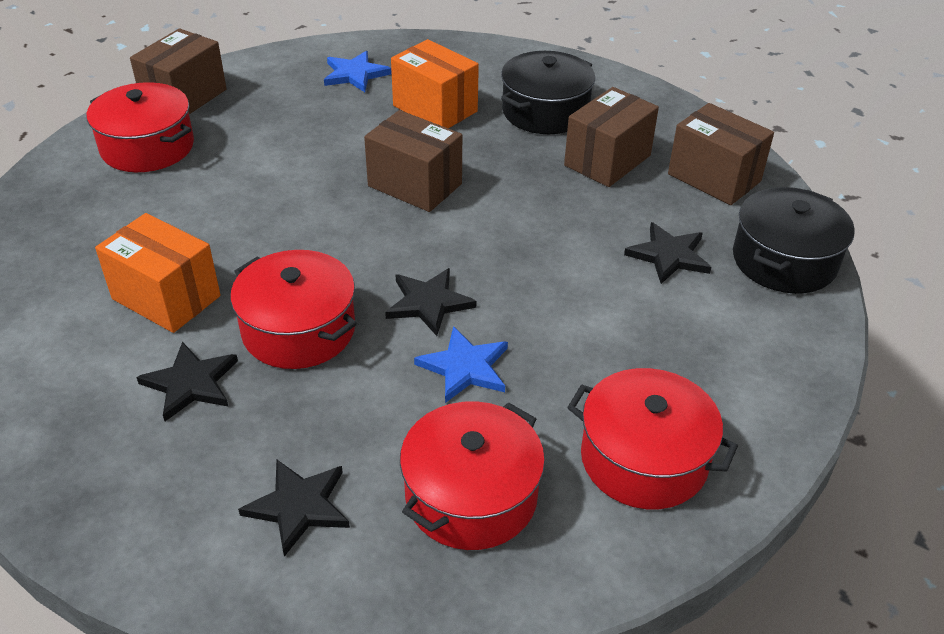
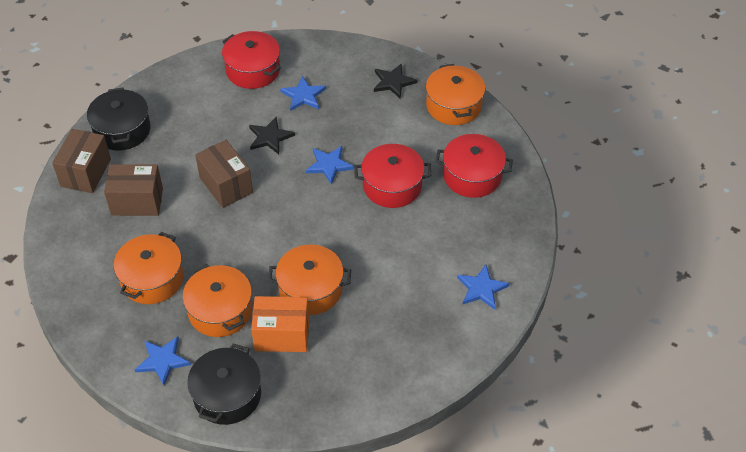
black star: [136,342,238,421] [238,459,350,557] [385,268,476,336] [624,222,711,284] = 4 -> [249,117,295,154] [374,64,417,98] = 2
blue star: [324,51,392,92] [414,326,508,403] = 2 -> [134,336,191,385] [280,76,326,111] [306,146,354,185] [457,264,510,310] = 4
brown box: [130,28,227,114] [364,110,462,212] [564,87,659,187] [668,103,774,205] = 4 -> [52,129,111,193] [104,164,163,216] [195,140,253,208] = 3
orange box: [95,213,221,333] [391,39,479,128] = 2 -> [251,296,309,352] = 1
orange pot: none = 0 -> [114,232,184,304] [182,264,253,337] [268,245,351,315] [426,64,485,125] = 4
red pot: [87,82,194,172] [231,250,357,369] [400,401,545,550] [567,368,738,509] = 4 -> [222,31,281,89] [354,144,432,208] [435,134,513,198] = 3

